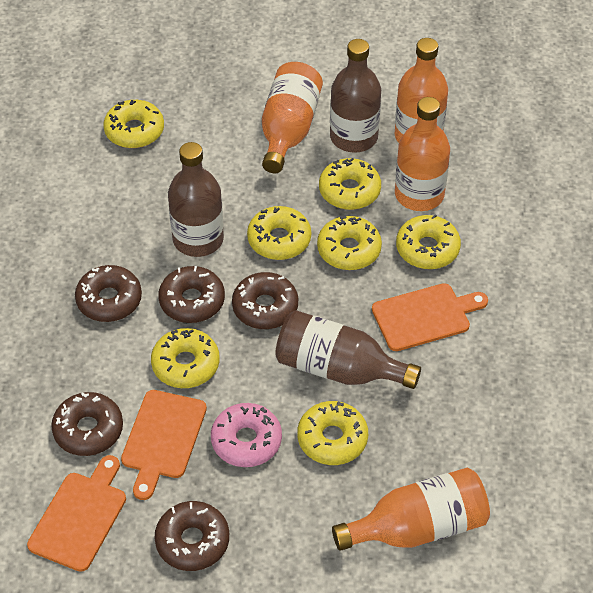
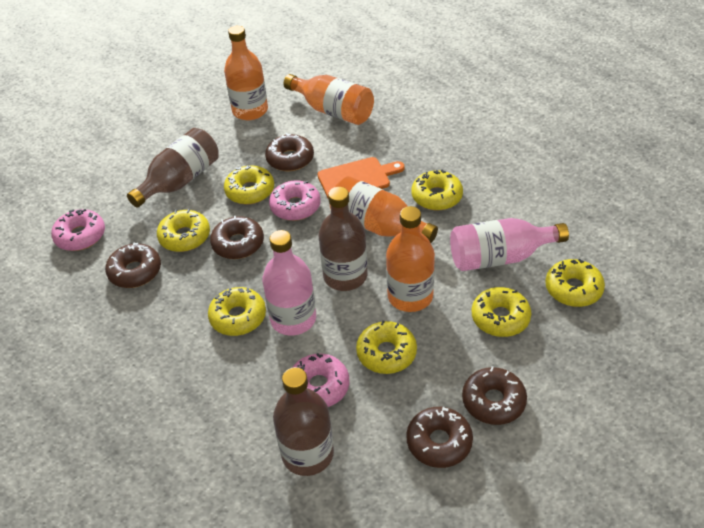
orange cutting board: [27,455,126,572] [121,390,207,500] [372,283,488,351] = 3 -> [318,157,405,199] = 1
pink bottle: none = 0 -> [262,230,316,336] [450,218,569,271] = 2
pink donut: [211,403,282,467] = 1 -> [51,209,105,251] [269,180,321,221] [292,353,349,407] = 3

